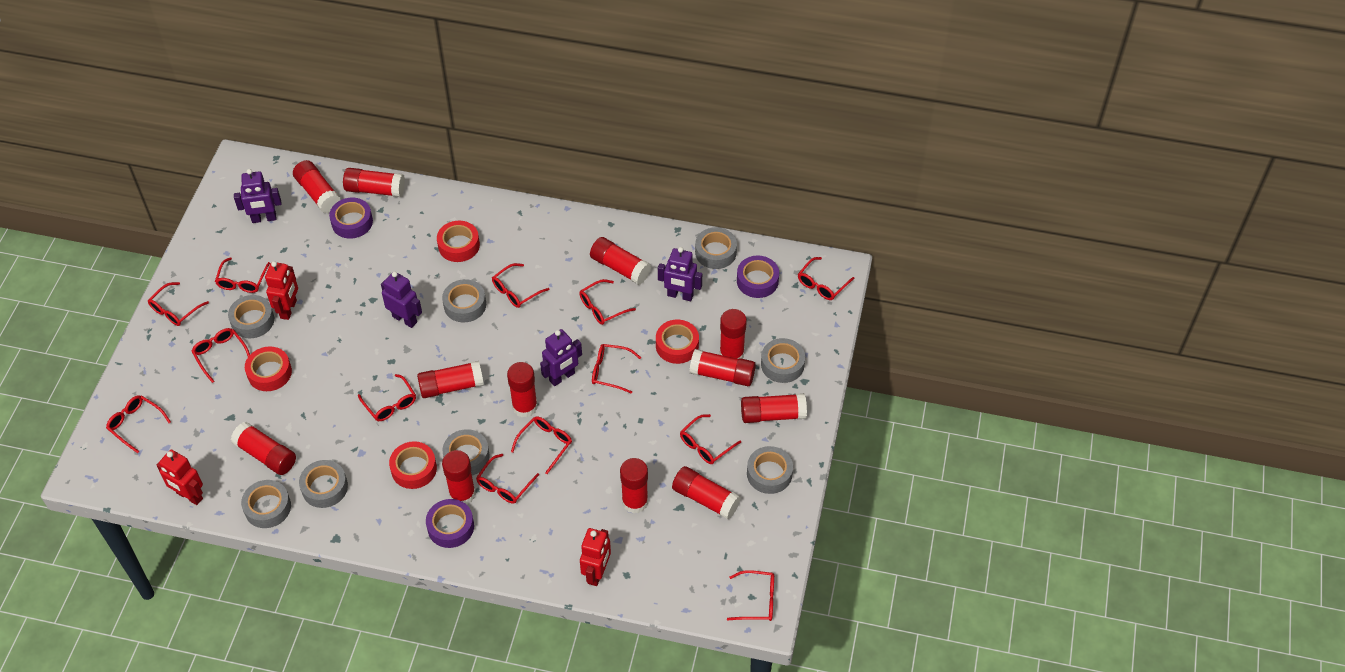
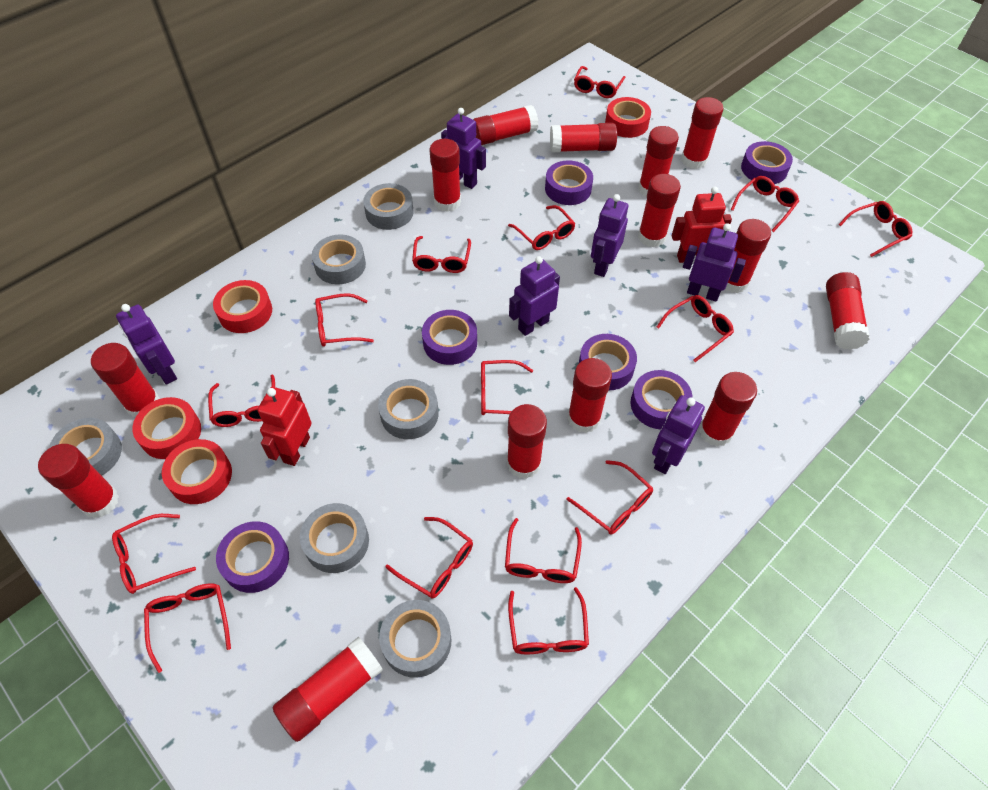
grey tape: [228,295,274,338] [241,480,291,528] [299,460,348,508] [442,279,486,322] [442,429,490,476] [695,227,737,269] [747,446,793,494] [761,338,805,383] = 8 -> [49,418,122,476] [300,503,369,573] [312,235,366,284] [363,183,414,230] [378,379,439,439] [379,600,452,678] = 6
purple robot: [234,169,281,223] [381,271,422,328] [540,329,582,386] [658,247,702,301] = 4 -> [116,304,177,385] [441,108,486,189] [509,256,560,336] [591,194,628,277] [652,395,705,474] [683,223,746,302] = 6
purple tape: [329,198,373,239] [426,499,474,548] [737,255,779,298] = 3 -> [216,521,289,593] [422,310,477,365] [545,160,593,205] [579,334,637,390] [631,370,693,429] [741,141,793,184] = 6
red glasses: [106,395,171,453] [148,282,209,326] [191,328,250,383] [215,258,270,293] [358,374,416,421] [476,454,539,504] [492,263,550,308] [511,416,572,474] [579,279,636,325] [592,344,641,394] [680,414,741,464] [727,570,774,621] [798,257,855,300] = 13 -> [112,514,196,594] [144,583,231,673] [208,374,275,427] [315,293,374,347] [385,517,473,599] [412,236,471,273] [481,360,533,415] [505,518,582,583] [508,205,575,250] [508,587,589,654] [566,460,653,535] [574,66,625,98] [657,295,734,362] [731,176,799,232] [838,201,912,257] = 15
red glue stick: [231,422,296,475] [293,160,341,214] [343,168,405,197] [417,361,484,398] [442,450,476,505] [507,362,538,417] [590,237,651,285] [620,458,648,514] [672,466,741,520] [690,349,756,386] [719,309,747,359] [741,393,807,423] = 12 -> [38,444,119,518] [91,343,160,417] [273,637,383,742] [429,139,461,212] [473,105,539,145] [507,404,547,479] [550,123,617,153] [568,358,612,433] [638,126,679,197] [638,174,681,247] [681,97,723,169] [699,372,757,447] [725,219,771,293] [826,272,870,350] = 14
red robot: [156,449,203,505] [265,261,298,320] [580,528,611,586] = 3 -> [257,387,312,466] [672,187,732,263] = 2

